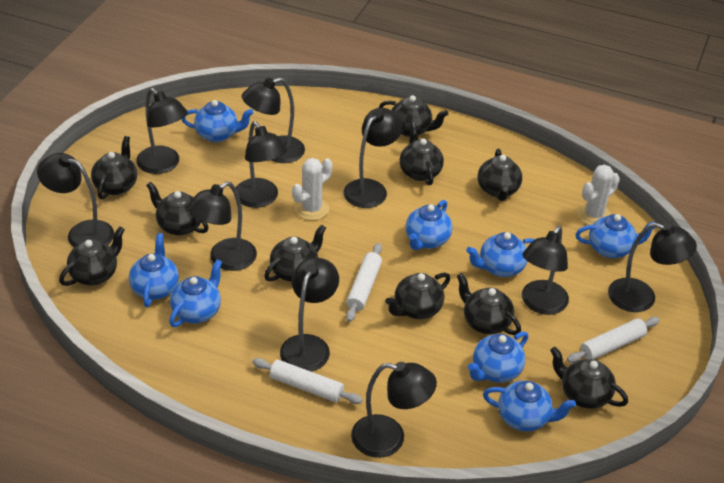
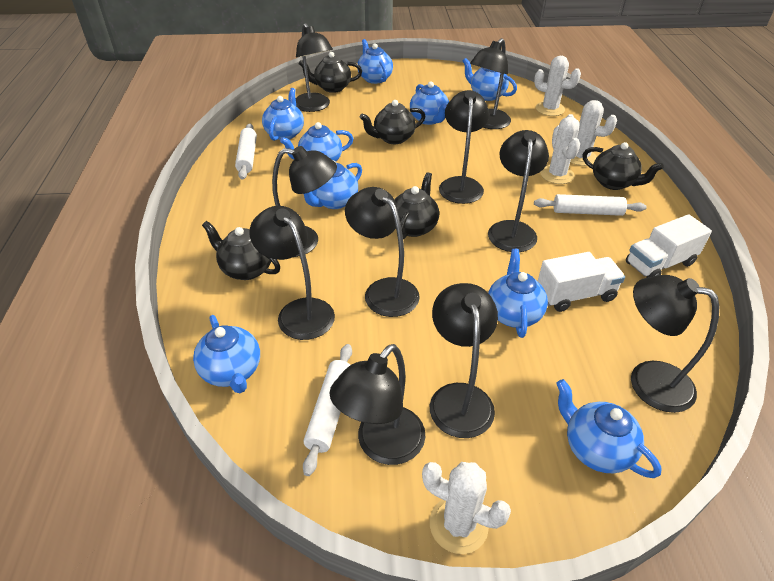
black teapot: [59,227,125,286] [91,136,137,199] [146,182,209,236] [264,224,326,282] [379,95,448,137] [385,273,450,319] [399,123,444,185] [457,273,521,335] [478,149,522,201] [550,347,628,409] = 10 -> [202,221,280,280] [299,52,362,93] [359,100,426,144] [394,172,439,239] [583,142,664,190] = 5
blue teapot: [129,233,179,307] [169,259,222,327] [182,100,254,142] [406,200,453,250] [466,232,535,277] [468,331,528,383] [483,381,576,432] [575,214,656,258] = 8 -> [193,315,260,393] [262,88,304,141] [280,122,354,162] [304,160,362,209] [357,39,393,84] [410,81,449,125] [463,58,517,101] [488,249,548,338] [556,379,662,478] = 9
white cactus: [292,158,333,221] [577,164,620,225] = 2 -> [422,462,511,554] [534,56,581,116] [540,117,580,184] [566,100,617,166] = 4
white truck: none = 0 -> [538,252,625,312] [626,214,712,278] = 2

